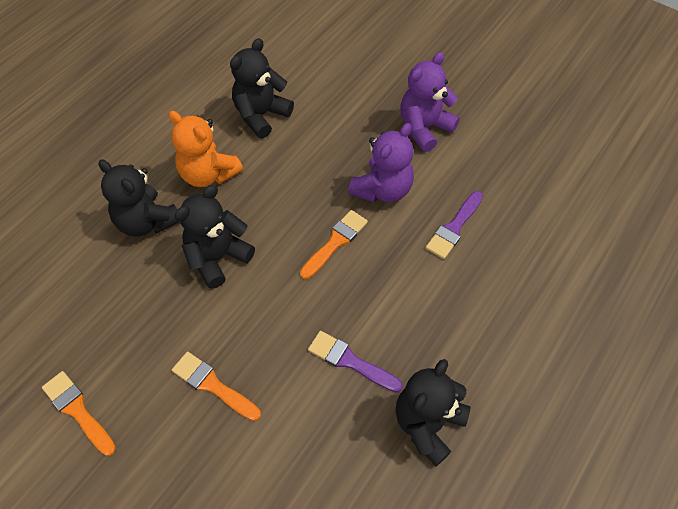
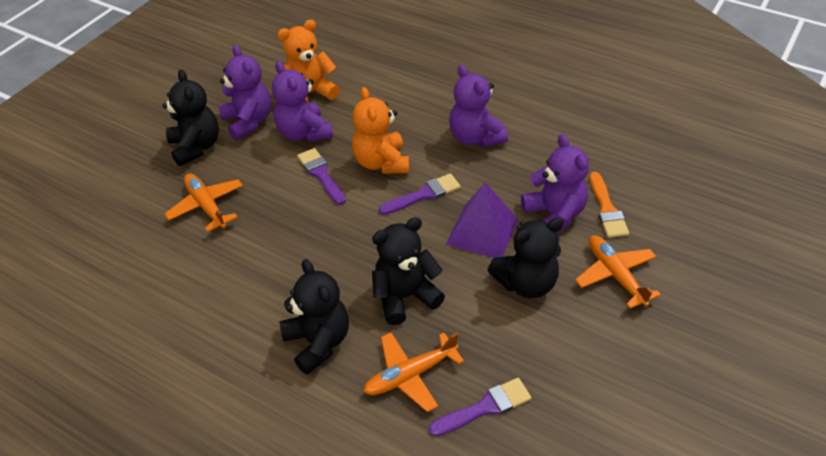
orange brush: [42,371,116,456] [172,352,261,421] [300,210,368,279] = 3 -> [589,172,629,238] = 1
orange plane: none = 0 -> [165,173,243,232] [363,332,464,412] [575,235,661,309] = 3
orange teddy bear: [169,111,243,187] = 1 -> [277,20,340,103] [352,87,409,174] = 2
purple brush: [308,331,403,393] [426,191,483,259] = 2 -> [297,148,346,205] [379,173,461,215] [429,378,531,437] = 3
purple pyramid: none = 0 -> [446,182,518,258] = 1
purple teddy bear: [348,123,414,203] [401,52,460,152] = 2 -> [219,45,271,140] [272,61,333,142] [449,65,508,147] [521,134,589,233] = 4

